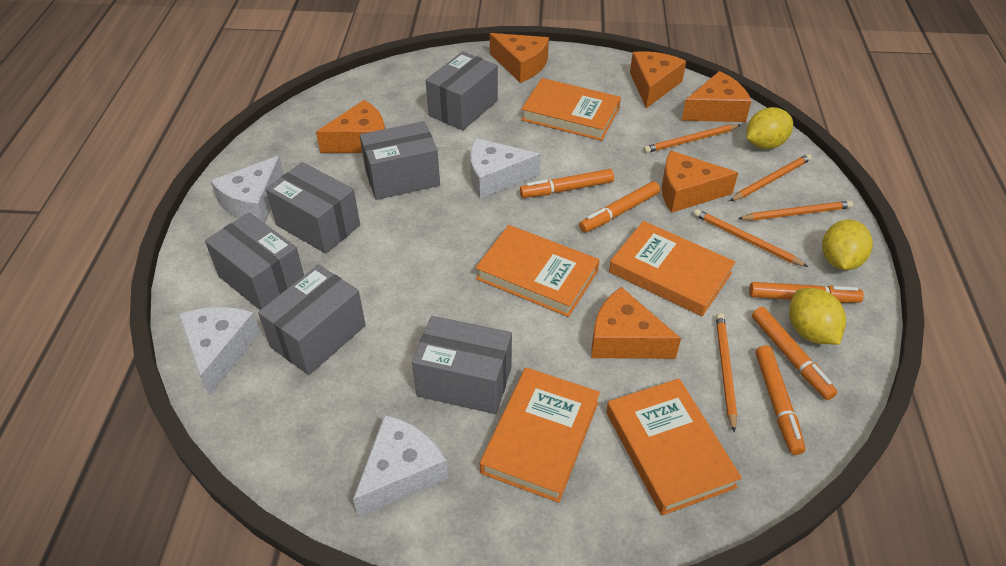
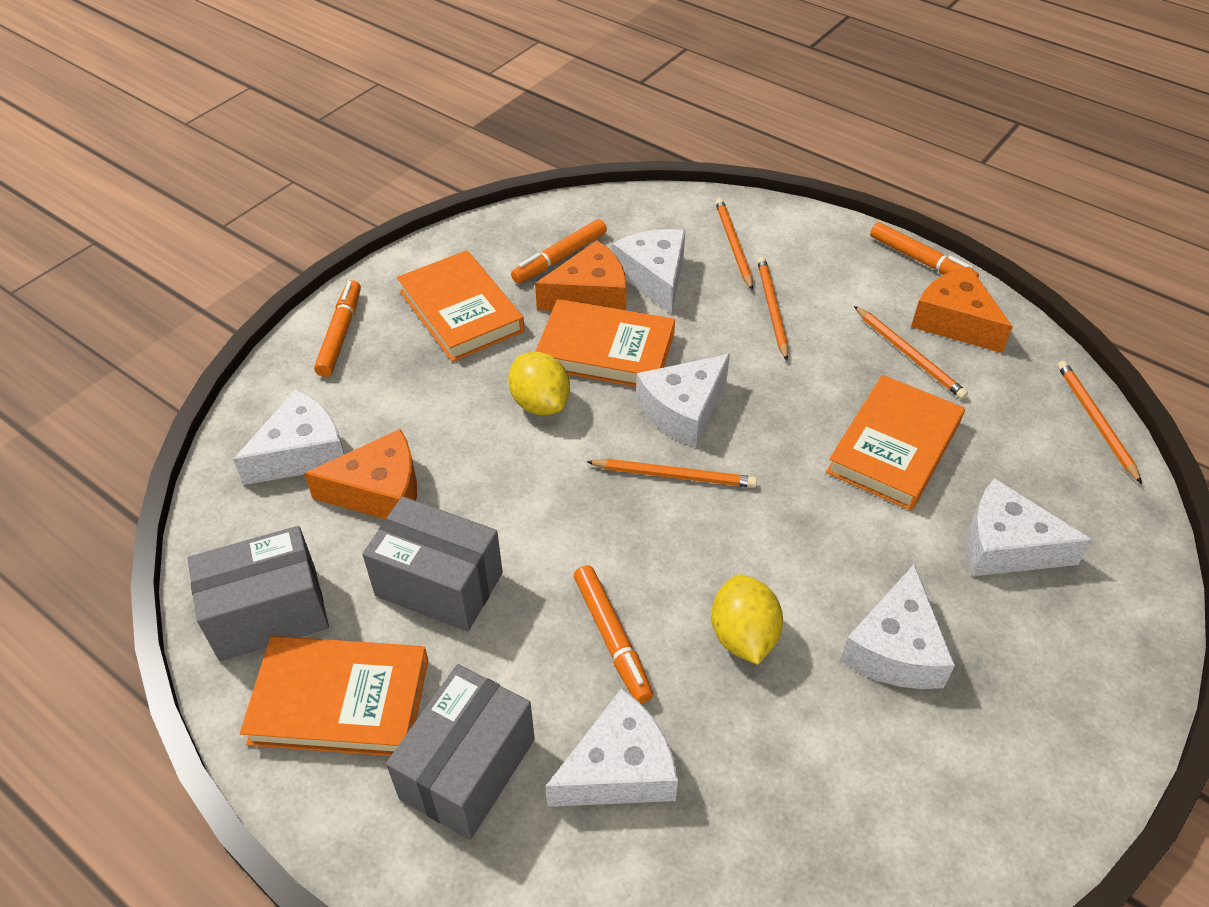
grey box: [205,212,304,310] [258,265,366,375] [266,162,360,254] [360,121,440,200] [412,316,512,414] [426,51,498,130] = 6 -> [188,526,329,661] [362,496,503,632] [386,664,535,840] = 3
orange book: [475,225,599,317] [480,367,600,503] [521,78,621,141] [606,378,742,515] [609,221,735,316] = 5 -> [240,636,428,756] [397,250,525,362] [535,299,675,387] [826,375,965,511] = 4
orange cheese: [316,100,385,153] [490,33,549,83] [591,287,681,359] [630,51,686,108] [662,150,738,213] [681,71,752,122] = 6 -> [304,429,417,519] [535,240,627,311] [911,266,1013,353] = 3
orange marker: [520,169,614,198] [579,181,660,233] [749,282,864,303] [752,307,837,400] [755,345,805,455] = 5 -> [314,280,361,377] [511,219,607,283] [574,565,653,704] [870,222,979,278] = 4
white cheese: [178,307,261,396] [211,156,284,223] [353,415,448,517] [470,138,541,199] = 4 -> [233,389,344,485] [545,688,678,807] [612,229,685,314] [636,354,730,447] [840,565,955,689] [966,478,1093,576] = 6
yellow lemon: [747,107,793,149] [789,288,846,345] [822,219,873,270] = 3 -> [508,352,570,415] [711,574,783,665] = 2

